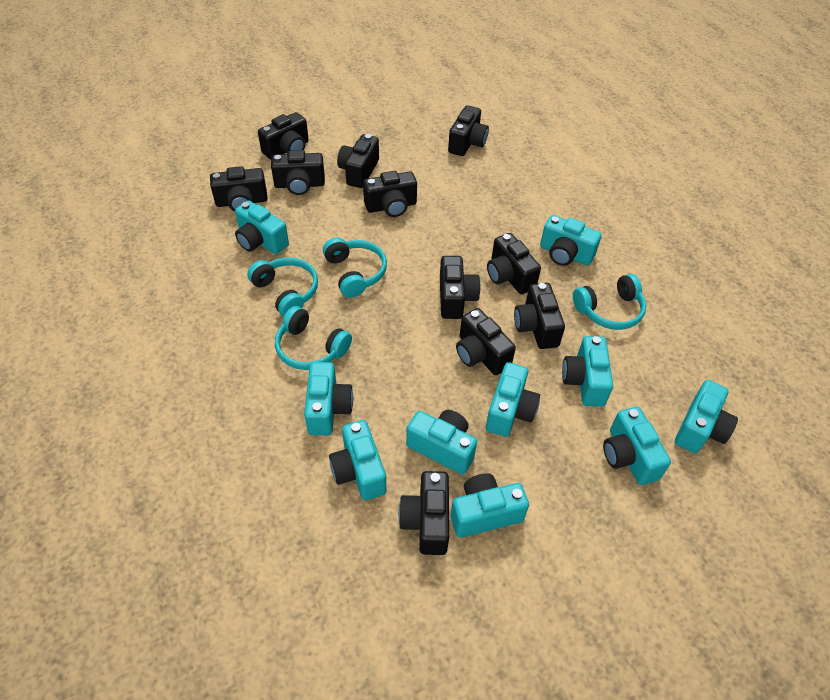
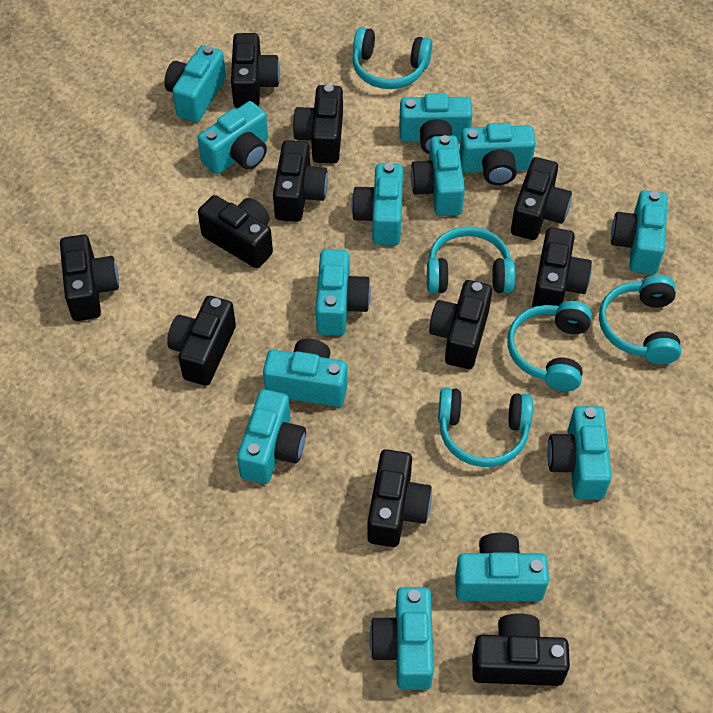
turquoise camera: [235,200,289,254] [304,362,353,435] [329,420,387,501] [406,410,477,474] [451,473,529,538] [486,362,540,437] [540,215,602,266] [562,336,613,407] [603,407,671,485] [675,380,738,453] = 10 -> [164,45,226,122] [198,101,268,174] [237,389,306,484] [263,339,347,407] [316,249,371,336] [352,163,403,245] [369,587,434,690] [399,93,472,154] [411,135,465,216] [455,533,549,601] [460,123,536,185] [547,406,612,500] [611,190,668,275] = 13
turquoise headphones: [247,257,318,317] [275,306,352,370] [323,238,387,298] [573,274,646,330] = 4 -> [352,27,432,89] [427,226,515,293] [438,387,533,467] [507,301,592,391] [599,275,681,364] = 5

